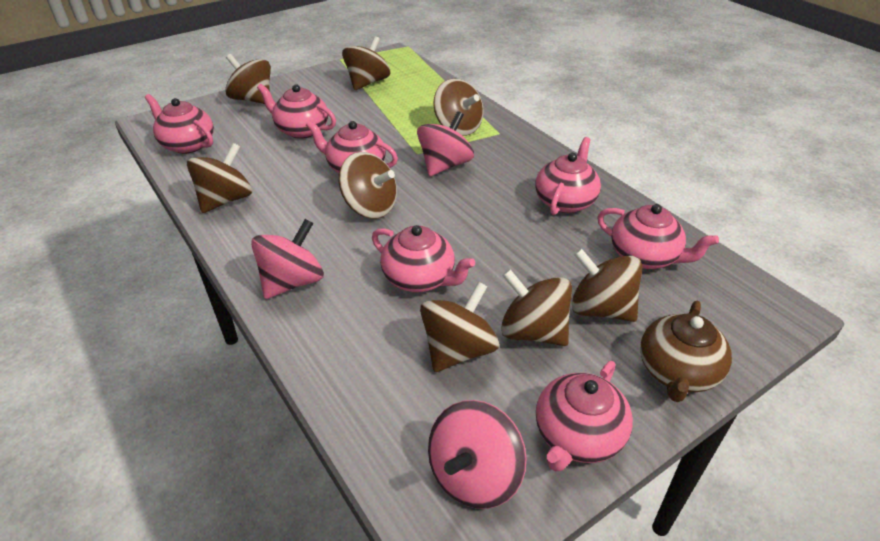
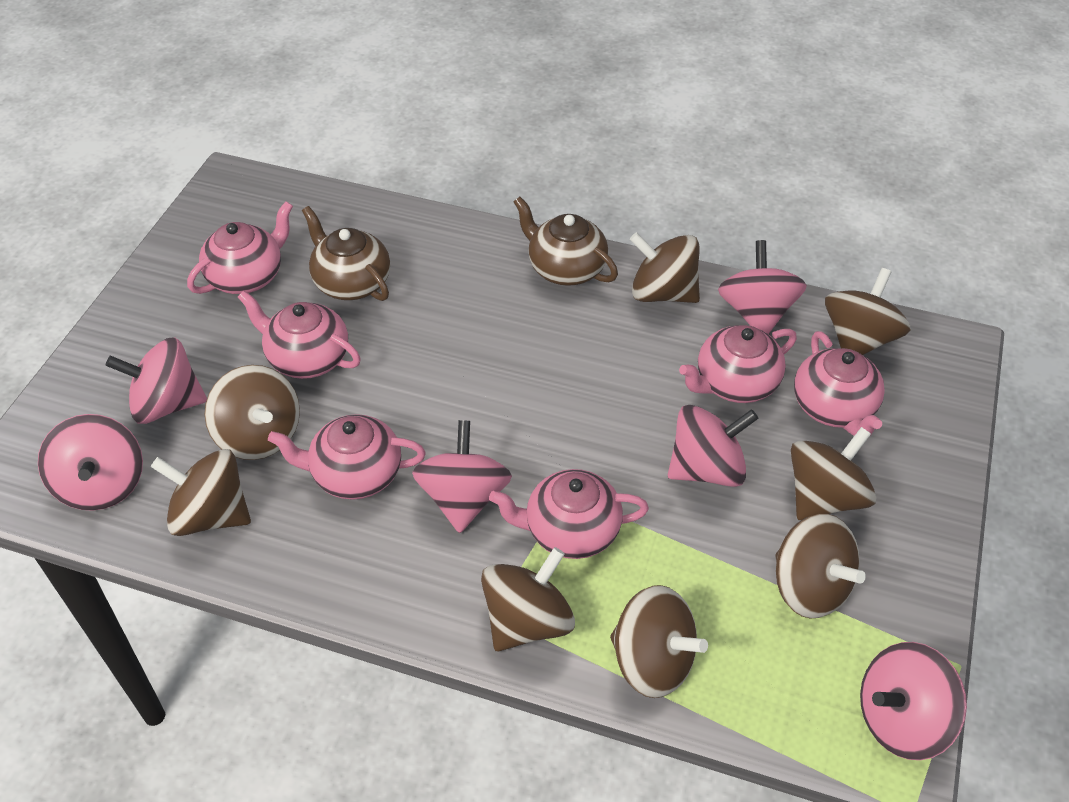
brown teapot: [640,301,732,402] = 1 -> [302,206,390,301] [513,197,618,286] = 2
pink spinning top: [251,219,324,299] [417,111,474,176] [428,400,527,509] = 3 -> [38,414,143,511] [106,337,207,424] [412,420,512,533] [668,405,758,487] [718,240,807,334] [860,642,967,760] = 6
pink teapot: [145,94,214,154] [257,84,336,139] [306,121,398,173] [372,225,475,292] [535,137,601,215] [536,361,633,471] [597,204,719,269] = 7 -> [187,202,293,294] [238,291,361,379] [268,414,426,500] [489,469,649,559] [679,325,797,403] [794,331,885,436] = 6

